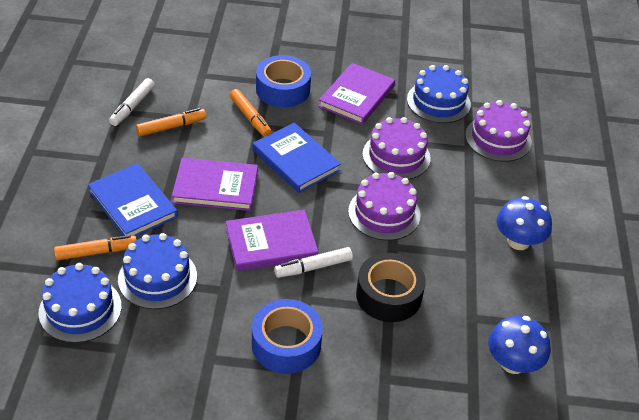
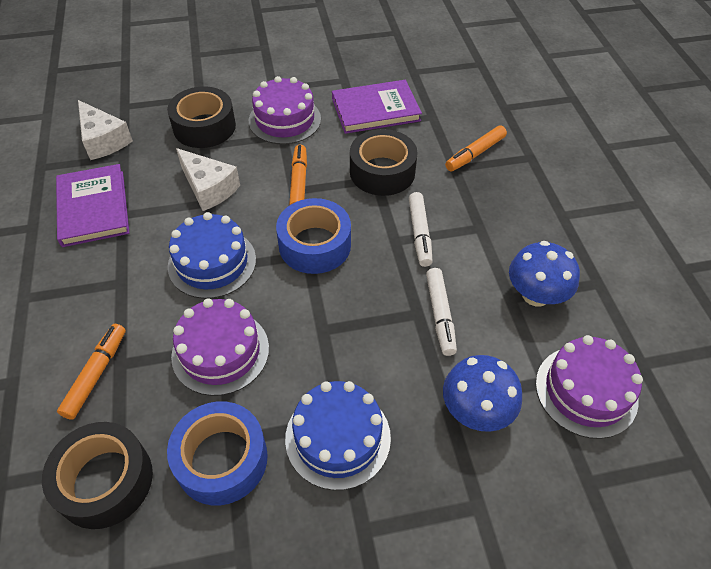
black tape: [356,253,426,322] = 1 -> [42,422,153,529] [167,86,236,148] [350,129,418,196] = 3
blue book: [88,163,178,236] [252,123,341,193] = 2 -> none = 0
blue cake: [38,263,122,343] [118,233,197,309] [407,65,471,123] = 3 -> [168,212,256,299] [285,381,391,490] = 2
purple book: [172,158,258,211] [226,210,319,271] [318,63,395,125] = 3 -> [56,164,129,247] [332,80,422,134] = 2
white cheese: none = 0 -> [78,100,133,160] [176,148,240,211] = 2

